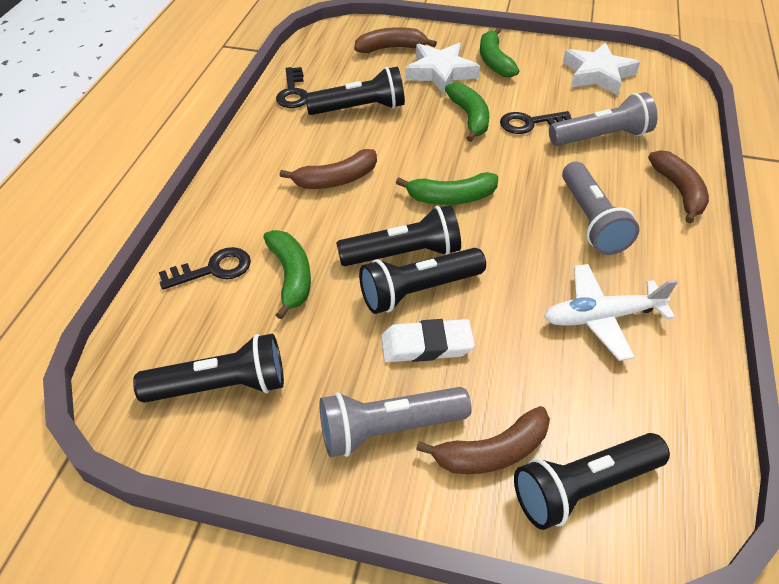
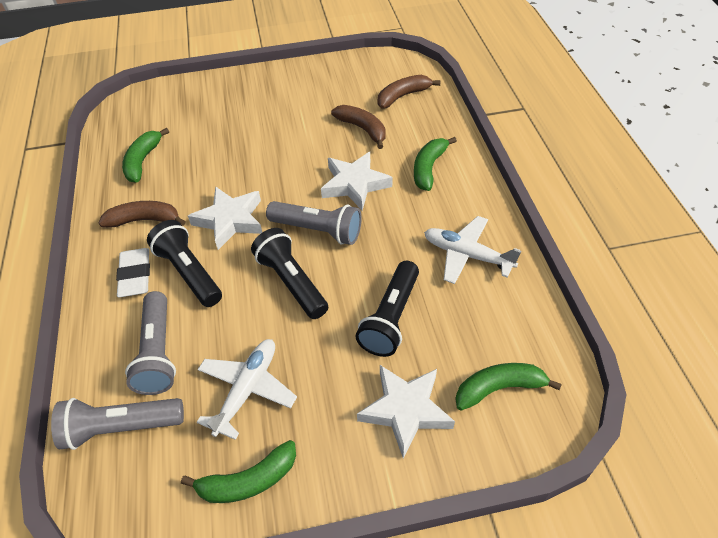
black flashlight: [133,333,284,403] [304,67,405,115] [336,205,461,266] [359,248,486,314] [514,433,670,530] = 5 -> [147,220,222,307] [251,228,328,319] [356,261,419,357] = 3
black key: [159,247,251,290] [276,67,307,108] [500,111,572,134] = 3 -> none = 0
brown banana: [280,149,377,189] [354,27,437,53] [416,406,550,474] [648,150,709,223] = 4 -> [99,201,186,228] [331,105,386,149] [378,75,441,109] = 3
white plane: [544,264,677,361] = 1 -> [197,339,297,440] [424,216,521,284] = 2
white star: [405,43,480,95] [563,42,640,95] = 2 -> [188,186,262,250] [321,152,393,211] [357,365,455,458] = 3

